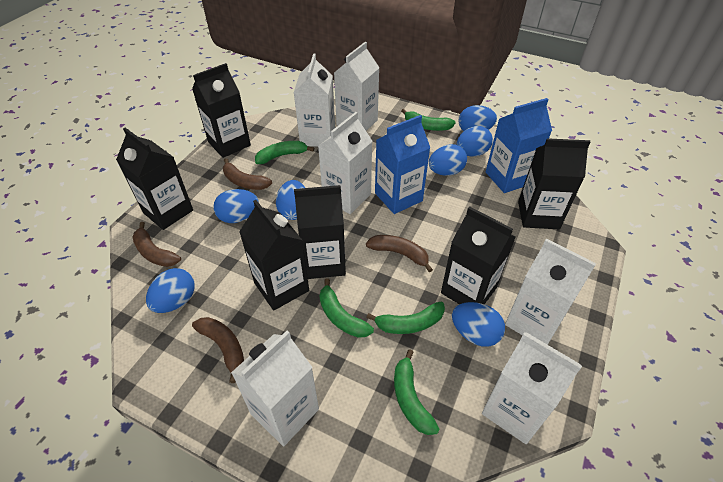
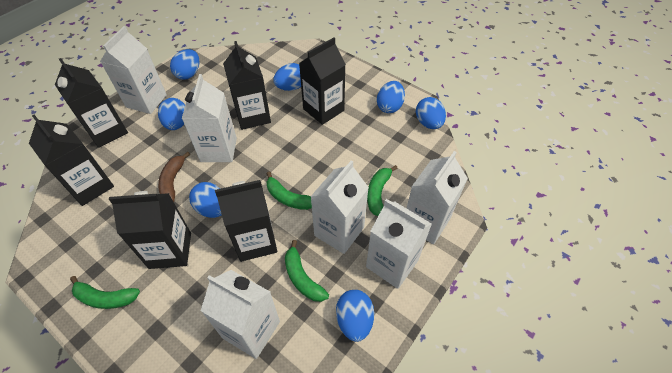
blue carton: [375,115,430,214] [486,98,552,193] = 2 -> none = 0
brown banana: [132,222,181,267] [192,317,244,383] [223,158,272,190] [366,235,433,272] = 4 -> [158,152,190,202] = 1
green banana: [255,141,314,164] [319,278,374,338] [366,302,445,334] [394,349,440,435] [401,109,456,131] = 5 -> [70,276,140,309] [266,171,312,210] [285,240,329,302] [367,165,398,216] = 4

